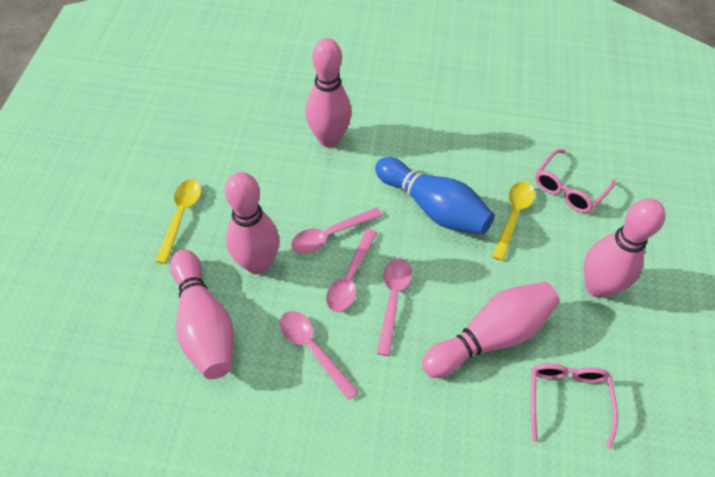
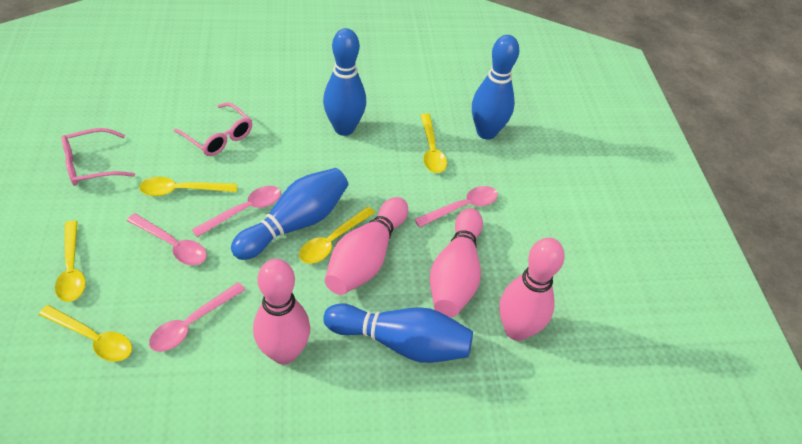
blue bowling pin: [375,157,495,235] = 1 -> [231,168,348,260] [323,28,366,136] [323,303,473,363] [472,35,519,140] = 4
pink bowling pin: [170,249,234,379] [225,172,279,275] [305,38,351,147] [422,282,560,378] [584,199,665,298] = 5 -> [253,259,310,365] [325,197,408,295] [430,208,483,317] [499,238,565,341] = 4
yellow spoon: [155,179,202,264] [492,182,535,261] = 2 -> [39,305,132,362] [55,220,86,302] [139,177,237,196] [299,206,375,264] [420,113,447,173] = 5

